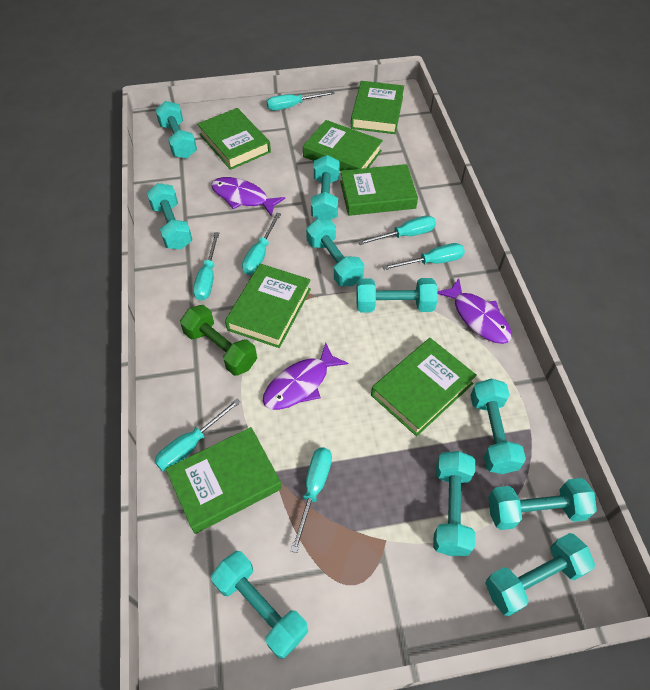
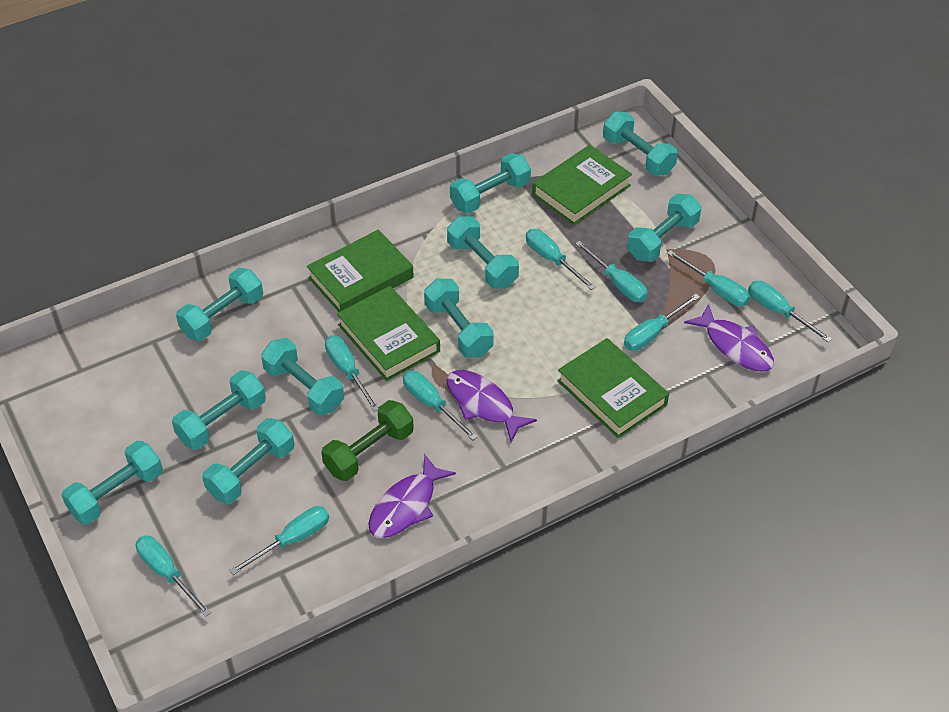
green book: [166,427,282,534] [197,108,271,170] [225,264,311,348] [303,120,383,171] [340,164,418,216] [351,81,404,134] [371,338,477,436] = 7 -> [307,230,414,312] [337,286,440,381] [532,145,632,225] [557,338,669,438] = 4
turquoise screwdriver: [155,399,241,471] [193,232,219,301] [242,212,281,275] [267,91,335,111] [291,447,332,553] [358,215,436,245] [382,243,465,270] = 7 -> [136,536,211,617] [229,506,329,575] [325,336,379,411] [403,371,478,440] [526,229,596,290] [575,241,648,302] [624,294,700,351] [667,250,750,306] [748,281,832,342] = 9

